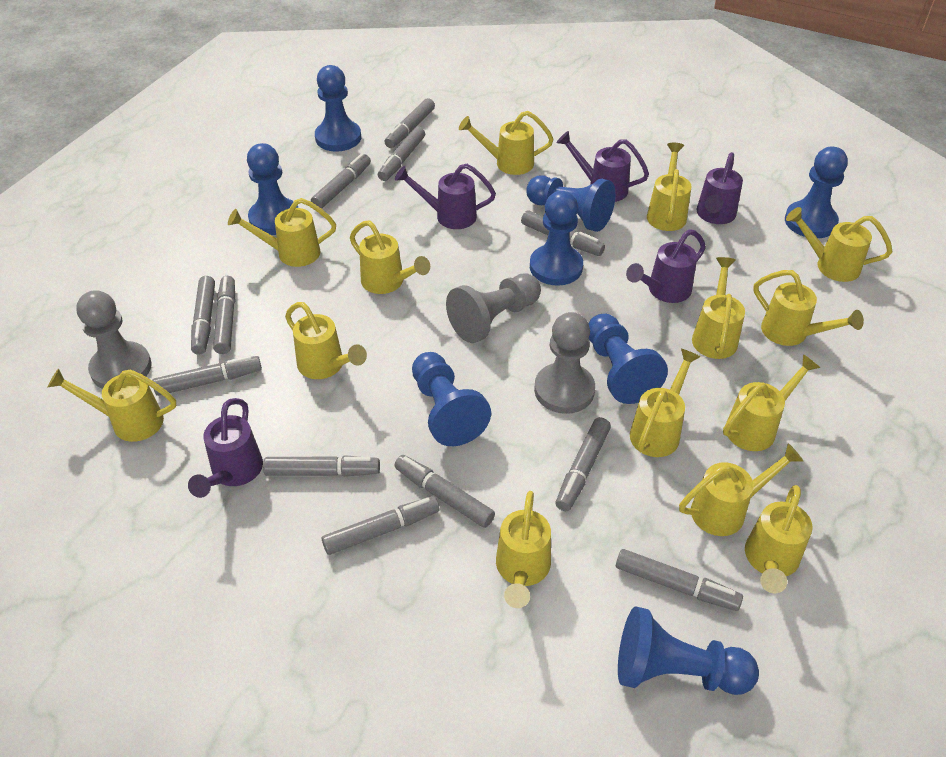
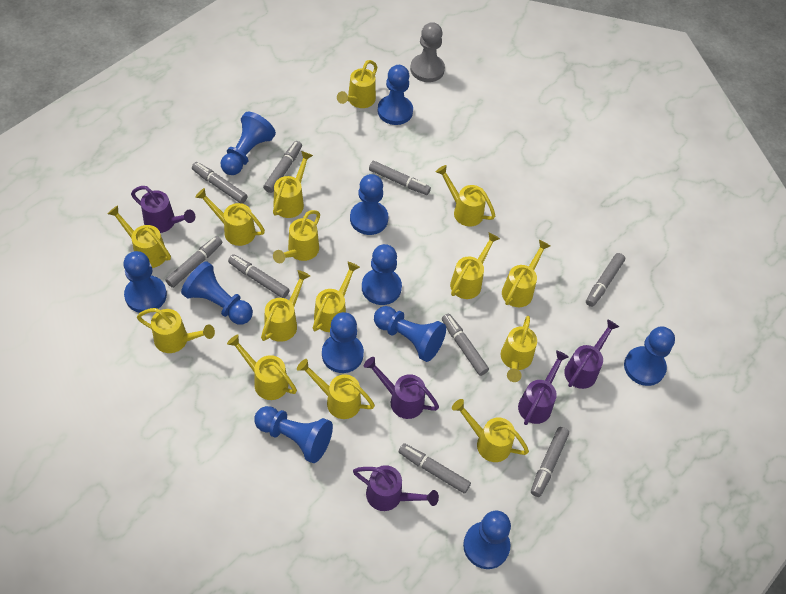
blue pawn: [247,143,298,235] [315,65,361,152] [412,352,491,446] [526,175,616,232] [530,191,583,286] [588,314,668,404] [618,606,759,695] [785,146,848,238] = 8 -> [124,251,167,313] [181,261,253,325] [221,112,276,175] [254,406,333,463] [322,312,364,373] [350,174,388,235] [362,244,402,305] [374,306,446,362] [378,65,413,125] [463,511,511,569] [624,326,675,386] = 11
grey marker: [152,355,262,396] [191,276,215,355] [213,276,235,354] [263,455,380,477] [311,154,371,209] [322,496,439,555] [378,127,425,181] [385,98,435,148] [394,455,495,528] [521,210,605,256] [556,417,611,511] [616,549,743,611] = 12 -> [165,236,222,288] [192,162,248,204] [228,254,290,298] [263,141,302,193] [369,161,431,195] [399,443,471,494] [442,314,489,376] [531,427,569,497] [586,253,625,307] = 9
grey pawn: [76,290,152,389] [446,273,541,343] [534,312,595,414] = 3 -> [410,22,445,82] = 1
yellow watering can: [48,369,176,442] [228,198,336,267] [285,302,367,379] [350,220,430,294] [459,111,554,175] [496,491,551,608] [630,349,701,457] [647,143,691,231] [679,443,803,536] [692,257,745,359] [723,354,820,451] [745,485,813,593] [753,270,864,346] [786,207,892,282] = 14 -> [107,205,171,268] [137,308,215,353] [195,188,265,246] [227,334,297,400] [261,270,310,342] [273,151,313,218] [273,210,320,263] [297,359,375,419] [313,262,360,332] [337,60,377,108] [436,165,495,226] [450,232,500,299] [452,399,529,462] [501,316,537,382] [502,240,550,307] = 15

